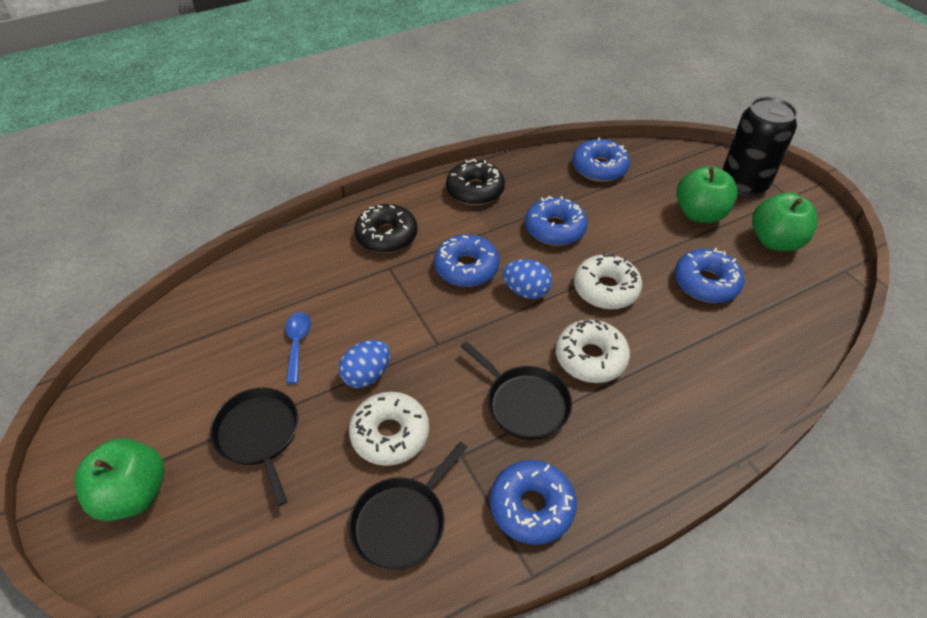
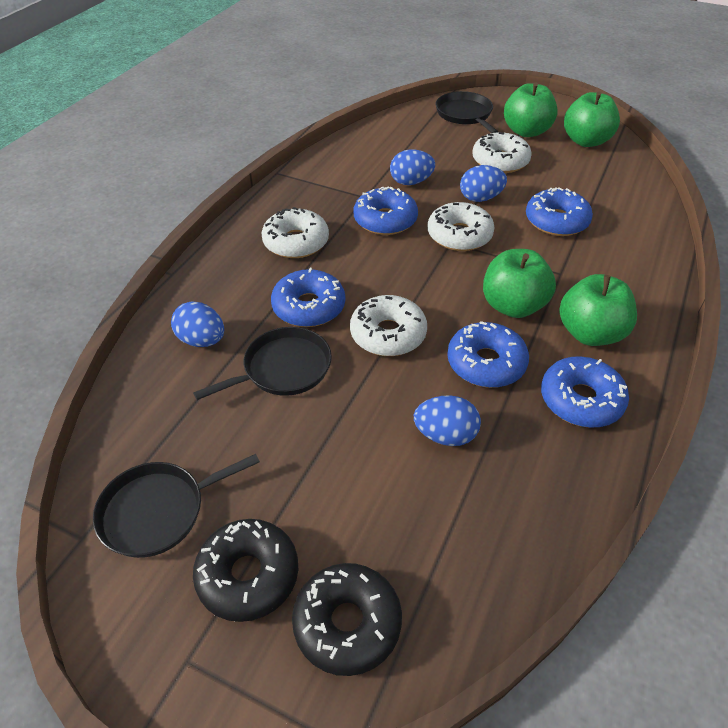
black can: [722,97,798,197] = 1 -> none = 0
blue egg: [339,340,390,388] [502,259,552,299] = 2 -> [171,301,224,347] [390,149,435,185] [414,395,481,446] [460,165,507,202] = 4
blue spoon: [285,312,311,384] = 1 -> none = 0
green apple: [74,438,165,521] [676,166,737,223] [752,193,817,251] = 3 -> [483,249,556,318] [504,82,558,137] [559,274,637,346] [564,92,620,147] = 4
white donut: [349,392,429,466] [556,319,630,383] [574,252,642,309] = 3 -> [261,207,329,258] [350,295,427,356] [428,202,495,251] [472,132,532,173] = 4

